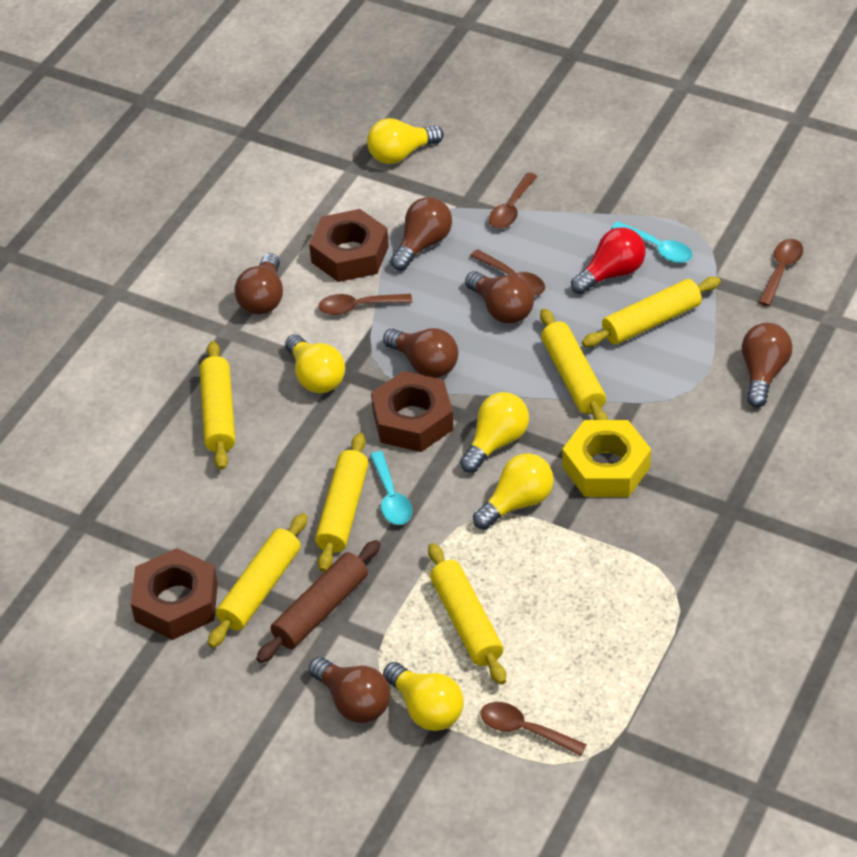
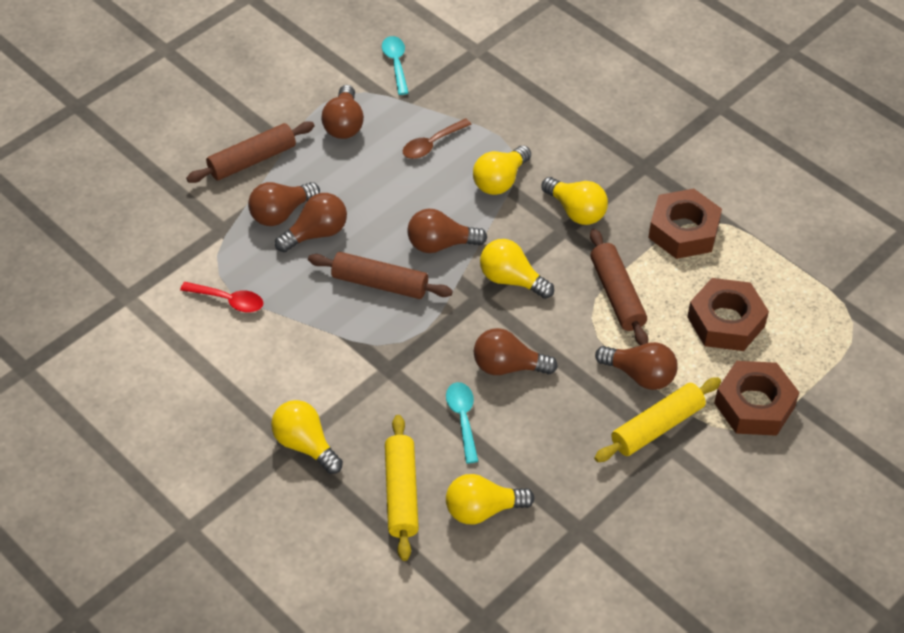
brown rolling pin: [256,540,381,663] = 1 -> [186,121,315,183] [308,252,453,299] [590,229,648,345] = 3
brown spoon: [318,294,412,315] [470,249,545,296] [480,702,587,756] [489,173,537,229] [758,239,803,306] = 5 -> [403,118,472,159] = 1
red light bulb: [571,227,646,295] = 1 -> none = 0
red spoon: none = 0 -> [180,282,263,312] = 1
yellow nut: [562,420,651,497] = 1 -> none = 0
yellow rolling pin: [200,341,235,470] [208,513,308,648] [315,433,369,572] [428,543,506,685] [540,309,608,420] [582,277,721,347] = 6 -> [385,415,419,561] [594,377,721,462] = 2

